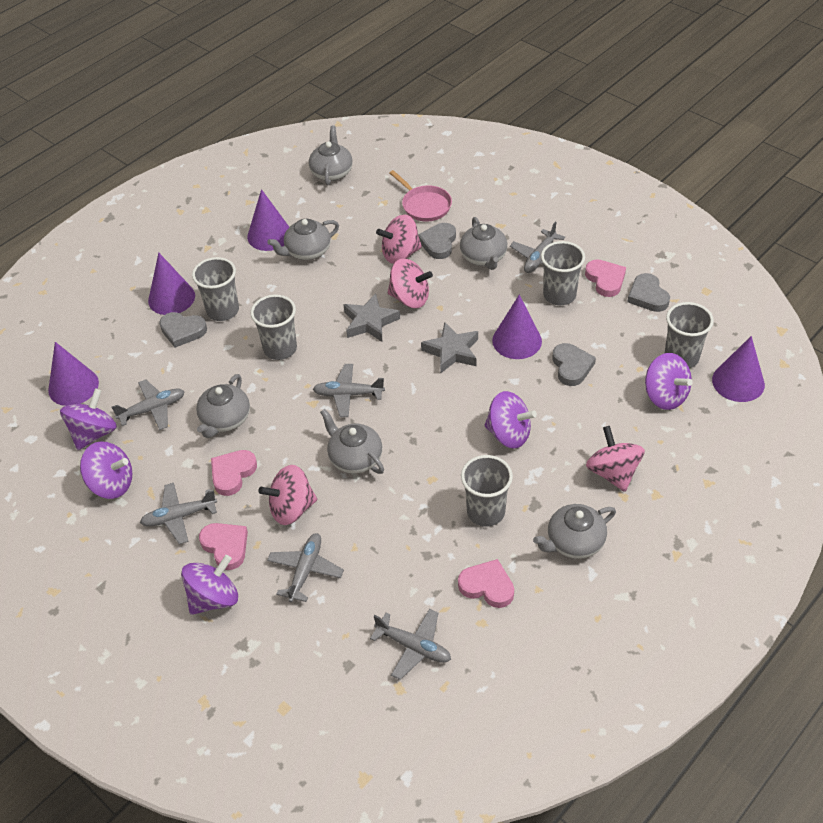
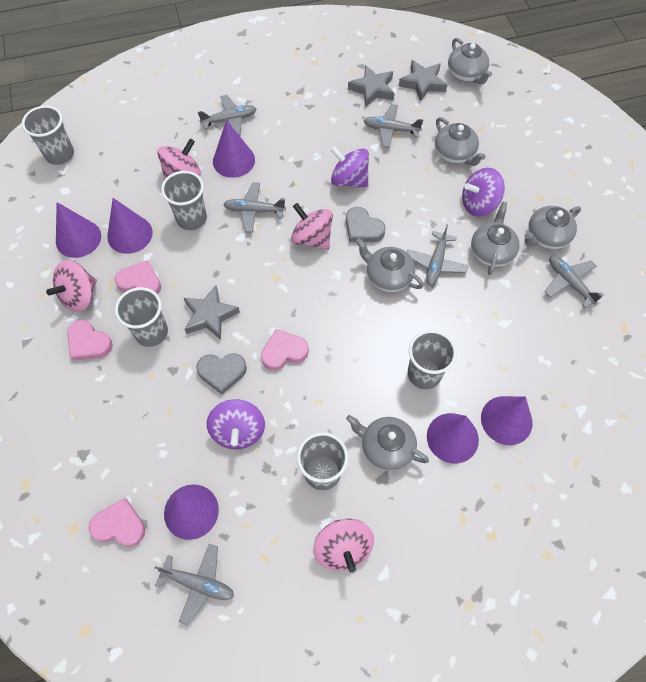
grey heart: [159,312,207,348] [418,223,456,259] [553,343,596,386] [628,273,670,312] = 4 -> [196,353,247,394] [346,207,386,242] = 2
grey star: [343,293,400,342] [421,322,478,373] = 2 -> [184,285,240,340] [348,65,394,107] [399,60,447,102] = 3
pink pan: [390,170,452,222] = 1 -> none = 0
purple cone: [48,342,99,406] [148,253,195,315] [247,189,289,251] [492,295,542,359] [712,336,765,402] = 5 -> [56,202,101,258] [107,198,153,254] [164,484,219,540] [213,120,255,178] [427,413,479,463] [481,396,533,445] = 6
purple spinning top: [60,389,117,450] [80,441,132,499] [181,555,238,615] [484,391,537,449] [645,353,693,410] = 5 -> [207,399,265,449] [330,146,369,188] [462,168,505,217] = 3

